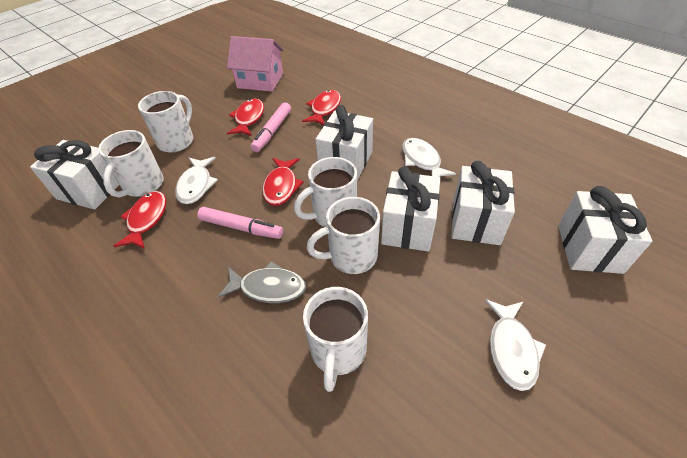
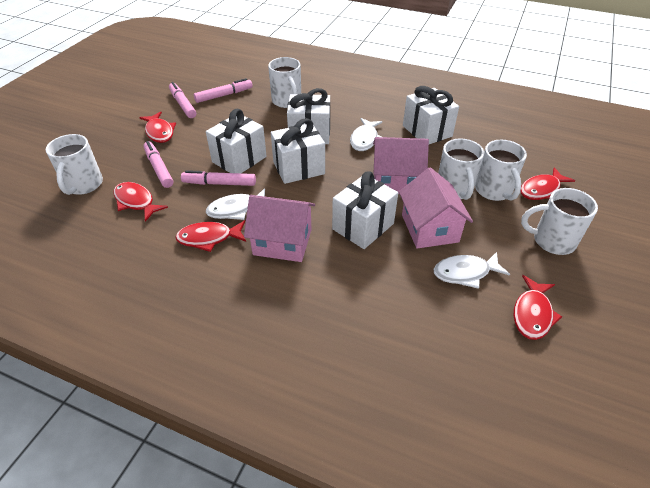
grey fish: [218,261,306,303] = 1 -> none = 0
pink house: [227,36,284,92] = 1 -> [244,195,315,262] [373,137,429,194] [399,168,473,249] = 3
pink marker: [197,207,283,239] [251,102,291,152] = 2 -> [144,141,173,188] [169,82,196,118] [181,170,256,186] [194,78,253,103] = 4
red fish: [113,191,166,249] [227,98,264,136] [262,158,304,206] [302,90,341,125] = 4 -> [113,182,168,222] [139,111,176,143] [175,220,246,252] [513,275,562,340] [520,167,575,200] = 5

